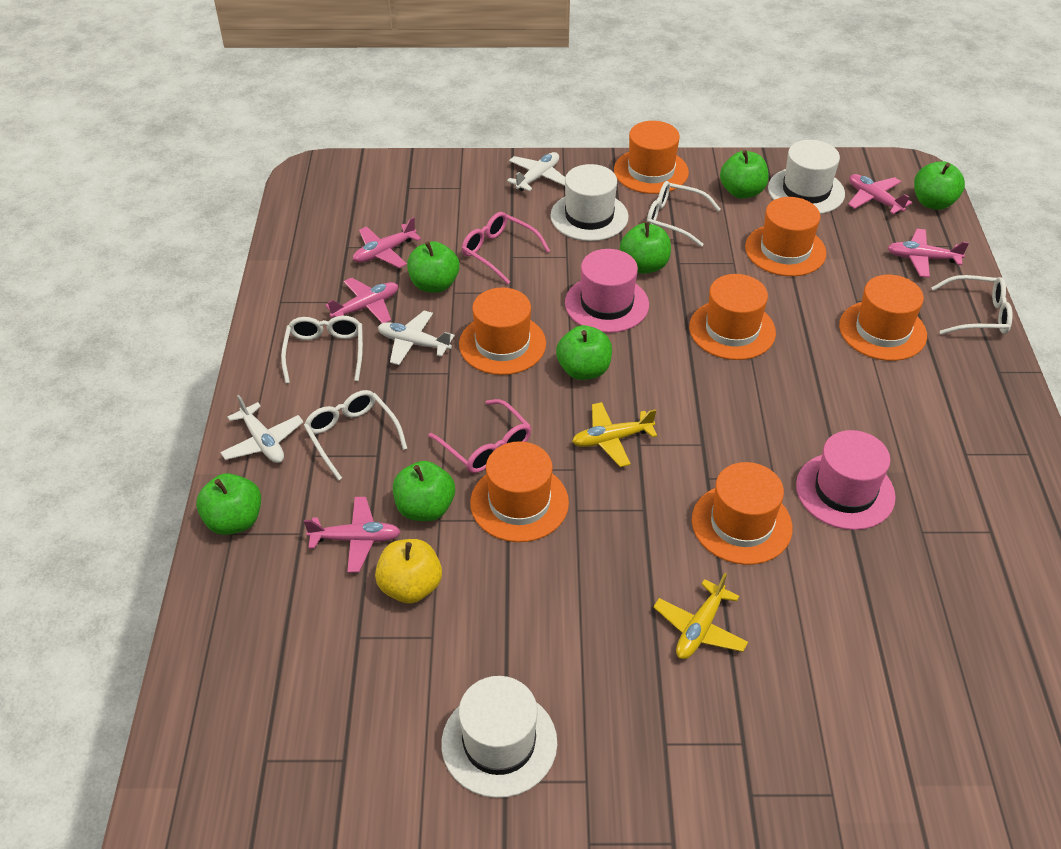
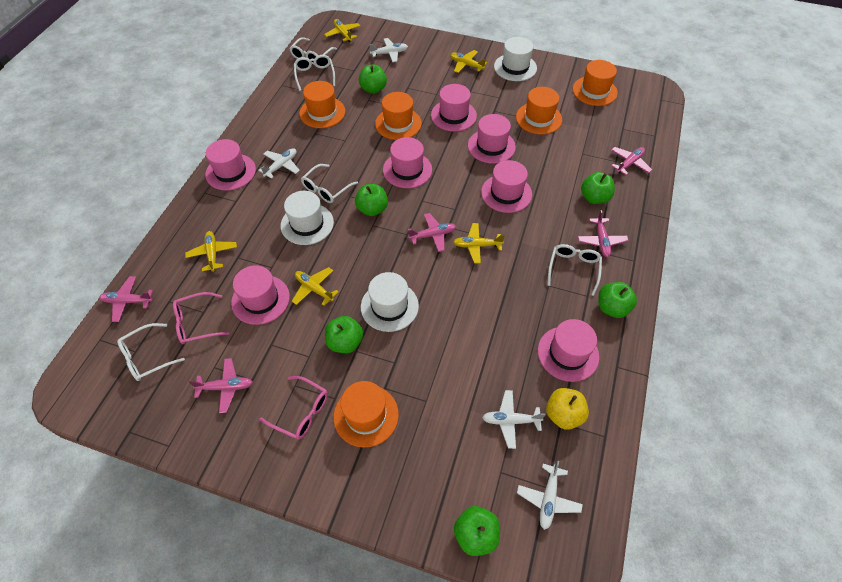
green apple: [196,473,261,535] [393,461,455,521] [407,241,460,293] [556,325,612,380] [620,222,671,274] [720,150,769,199] [914,161,965,210] = 7 -> [325,316,363,353] [355,184,388,216] [359,65,387,94] [454,506,500,556] [581,172,615,204] [598,282,637,318] = 6
orange hat: [459,287,546,375] [470,441,569,542] [614,121,689,194] [689,274,776,360] [692,462,793,565] [745,197,826,276] [839,275,927,361] = 7 -> [299,81,345,128] [334,381,399,448] [375,92,422,140] [516,87,562,134] [573,60,618,106] = 5
pink hat: [565,249,649,333] [796,430,896,530] = 2 -> [205,139,256,190] [231,265,290,325] [383,137,432,188] [431,84,477,131] [468,114,516,164] [481,160,532,213] [538,319,599,382] = 7
white glasses: [281,316,363,384] [304,390,408,481] [647,181,721,247] [931,275,1013,335] = 4 -> [117,323,185,381] [289,37,337,65] [294,55,335,91] [301,164,358,203] [547,244,602,296] = 5
white plane: [220,395,304,463] [378,311,455,365] [507,152,565,191] = 3 -> [258,148,300,179] [369,38,408,62] [482,390,546,449] [517,461,583,530] = 4
yellow plane: [572,402,657,467] [653,573,748,659] = 2 -> [185,231,237,272] [292,267,339,306] [324,19,360,42] [450,50,487,73] [453,223,505,263] = 5

